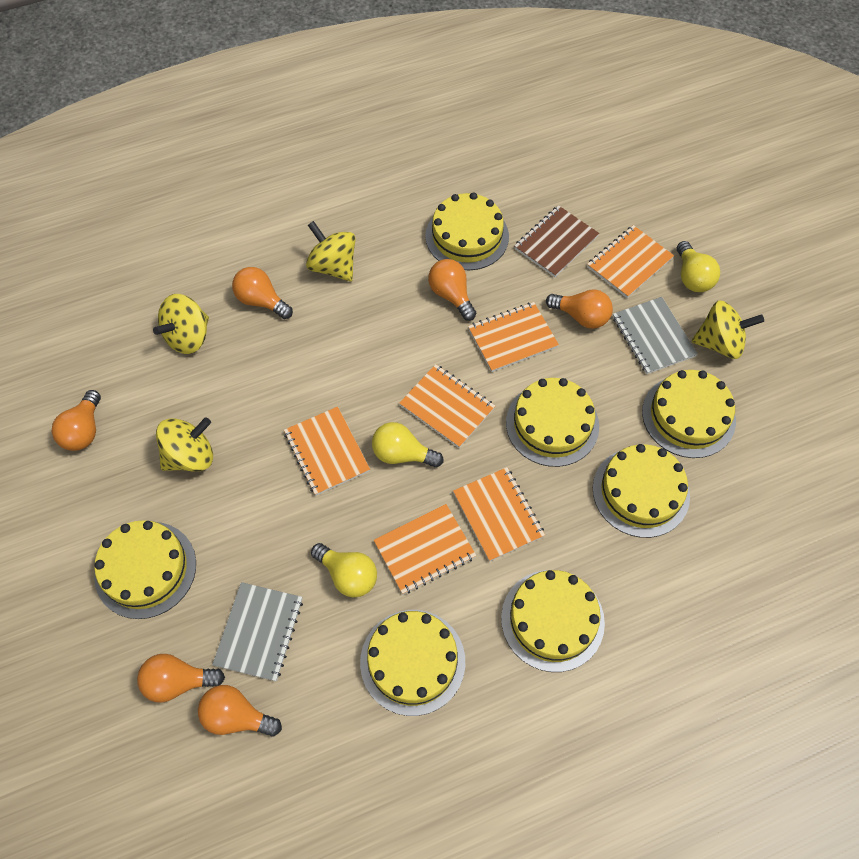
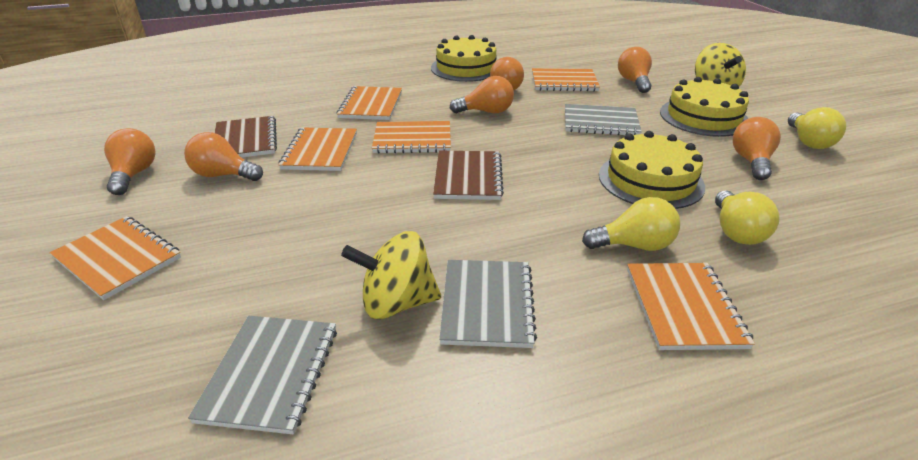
brown notebook: [514,205,599,277] = 1 -> [215,116,277,158] [433,151,504,200] = 2
grey notebook: [212,582,303,681] [613,297,698,374] = 2 -> [188,316,337,434] [439,260,537,348] [565,104,642,135] = 3
yellow cake: [94,520,196,619] [360,610,465,716] [425,192,509,270] [501,570,605,672] [506,378,599,467] [593,444,690,538] [642,370,736,458] = 7 -> [431,35,497,82] [599,131,705,209] [660,77,749,137] = 3
yellow spinning top: [153,294,209,354] [156,417,213,472] [306,221,356,281] [692,300,764,359] = 4 -> [341,231,441,319] [695,43,746,87] = 2

